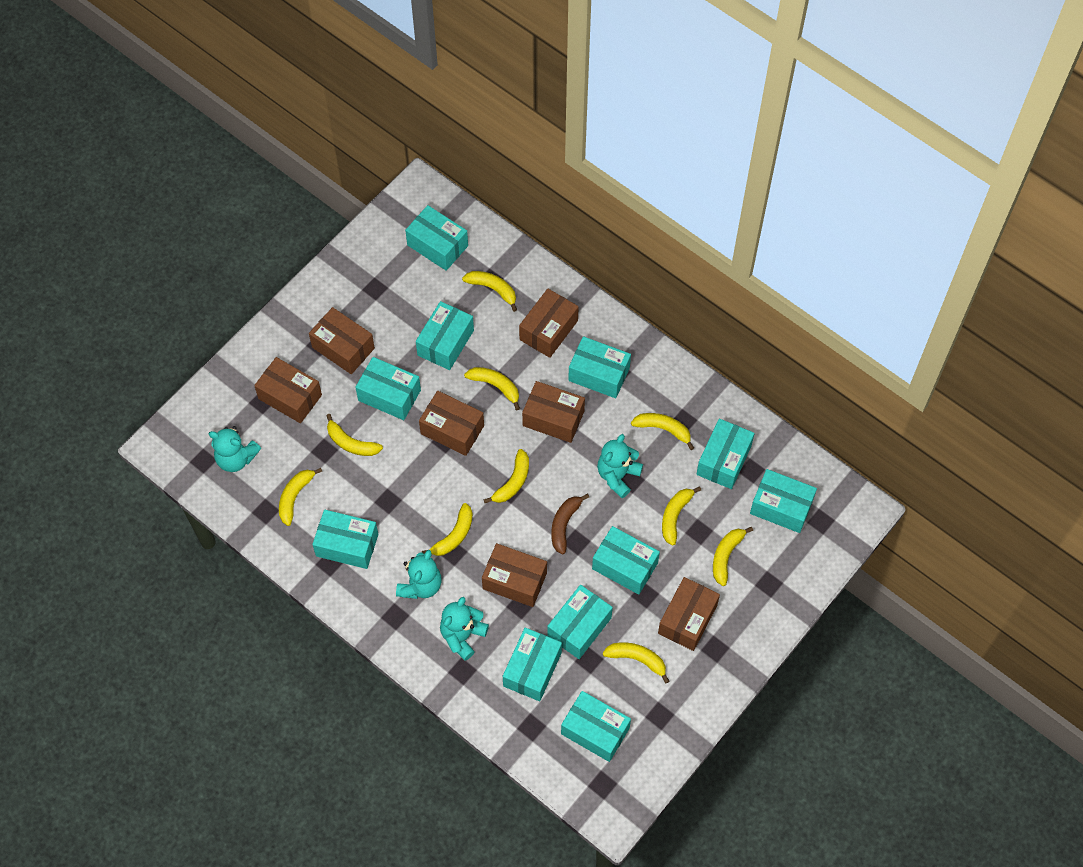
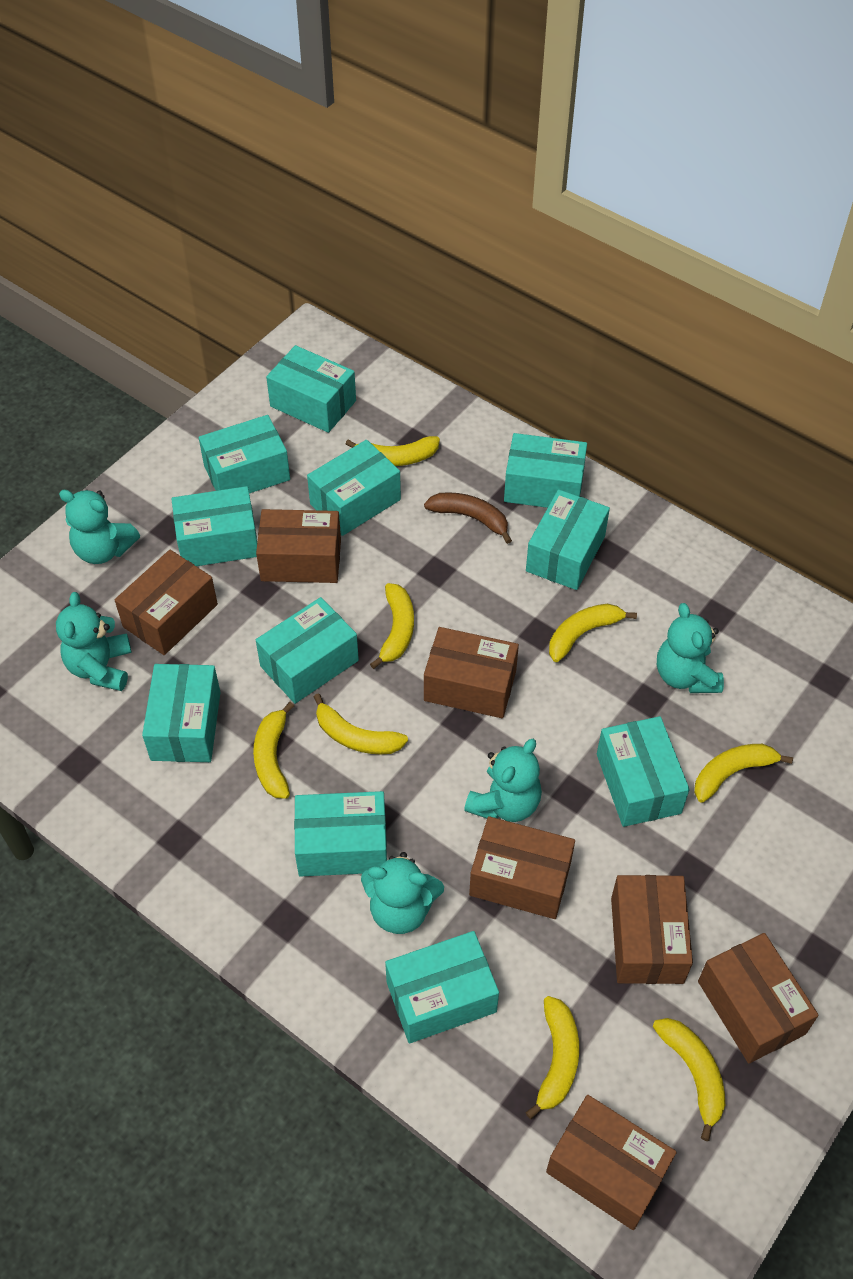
turquoise teddy bear: [209,426,261,472] [396,550,442,599] [440,597,489,661] [597,434,643,498] = 4 -> [56,592,131,691] [59,490,140,564] [361,852,444,934] [464,739,542,822] [657,603,724,693] = 5
yellow banana: [279,468,322,526] [326,414,383,456] [422,503,473,556] [462,271,517,312] [464,367,520,410] [483,449,529,503] [603,642,669,683] [631,413,694,450] [662,486,701,546] [713,527,753,586] = 10 -> [253,702,294,799] [314,693,408,754] [346,436,440,466] [370,583,414,669] [525,996,579,1119] [549,604,637,662] [653,1018,725,1141] [694,744,793,803] = 8

